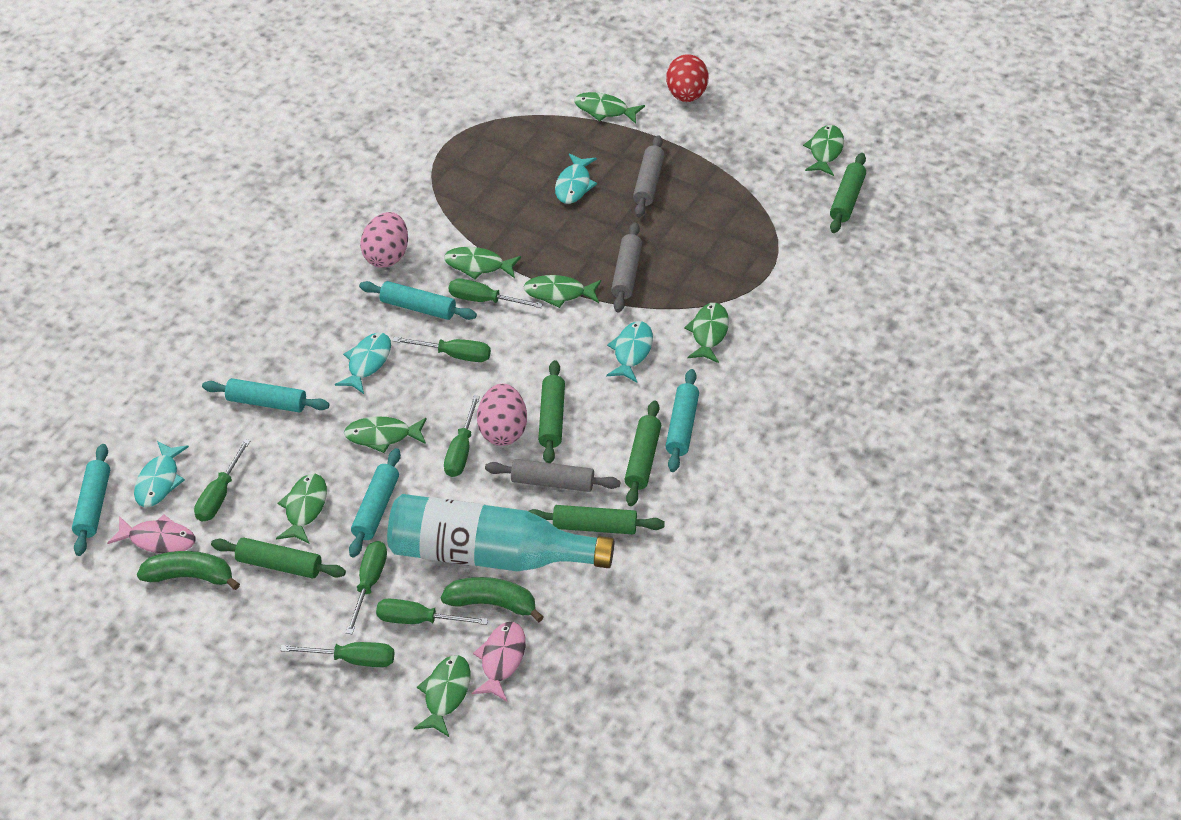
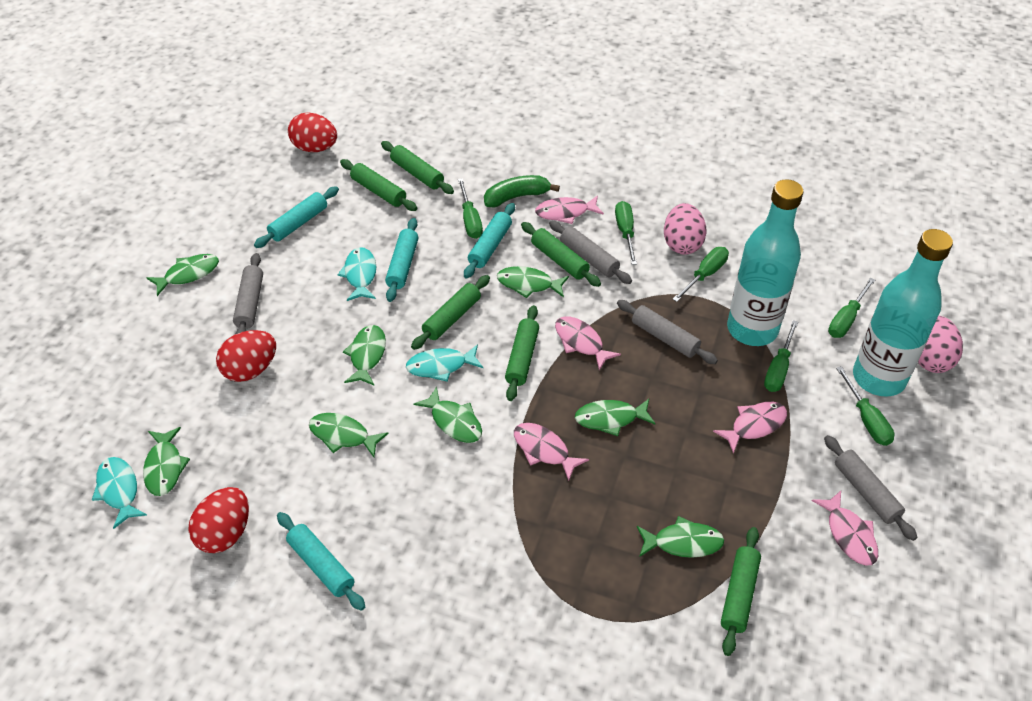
green banana: [137,551,240,590] [441,577,544,622] = 2 -> [484,175,560,207] = 1
green rolling pin: [211,538,346,579] [528,505,665,534] [538,360,565,463] [624,400,661,506] [830,153,866,233] = 5 -> [340,159,417,211] [381,141,454,194] [411,275,490,350] [505,305,539,401] [521,222,601,287] [721,527,761,656] = 6
green screwdriver: [194,439,251,522] [280,642,394,667] [346,541,387,634] [376,599,488,625] [393,337,491,362] [444,395,480,477] [449,279,543,308] = 7 -> [458,178,483,239] [615,201,637,265] [673,247,729,302] [764,320,798,392] [828,278,875,338] [836,366,894,446] = 6
grey rolling pin: [485,459,620,492] [611,222,642,312] [633,135,665,217] = 3 -> [233,253,263,334] [549,221,632,284] [617,300,718,364] [824,435,918,541] = 4
pink fish: [107,514,196,554] [472,622,526,701] = 2 -> [514,423,589,481] [535,195,604,224] [555,316,621,370] [713,402,787,454] [812,491,878,566] = 5
red egg: [666,54,708,102] = 1 -> [188,487,249,553] [216,330,276,382] [288,112,337,152] = 3
turquoise bottle: [387,494,614,571] = 1 -> [727,179,803,346] [853,229,953,397] = 2
turquoise fish: [134,441,189,507] [335,332,391,394] [555,153,597,204] [606,321,653,382] = 4 -> [92,457,147,529] [338,247,376,301] [406,344,483,382] = 3
turquoise rolling pin: [72,444,110,556] [202,378,330,413] [349,448,401,557] [359,281,477,320] [665,369,699,472] = 5 -> [254,186,339,248] [277,512,365,611] [385,218,418,302] [464,203,515,278] = 4

